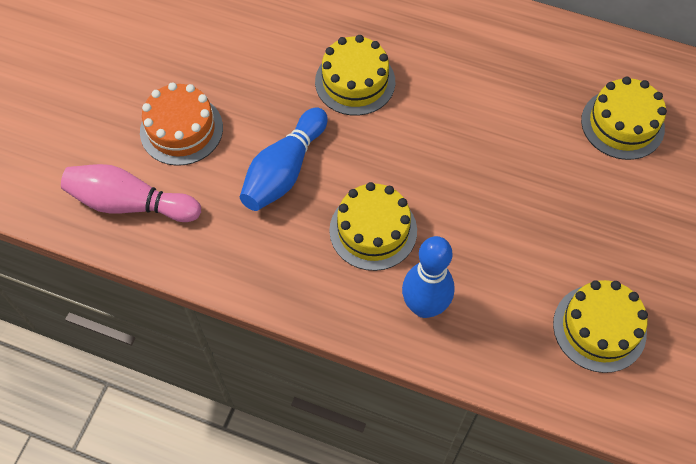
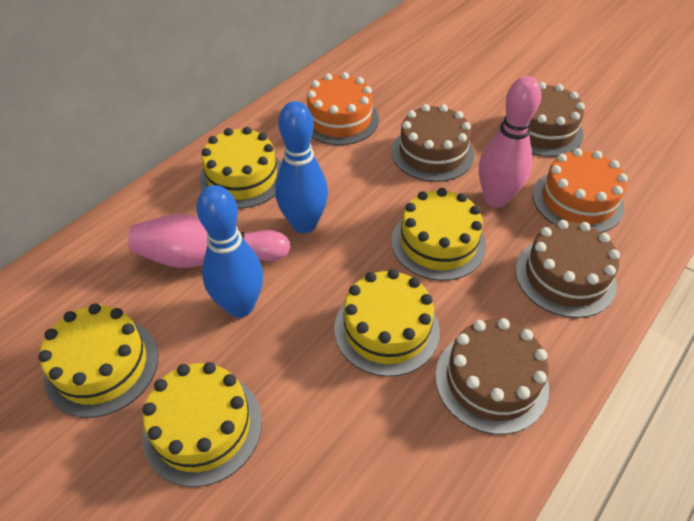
brown cake: none = 0 -> [391,104,474,182] [435,318,549,435] [503,82,585,157] [515,220,620,318] = 4
orange cake: [140,82,223,166] = 1 -> [307,72,379,145] [533,148,628,233] = 2
pink bowling pin: [61,164,201,222] = 1 -> [128,214,290,268] [479,76,541,208] = 2
yellow cake: [315,35,395,116] [329,182,417,271] [553,280,648,373] [581,76,667,160] = 4 -> [38,303,158,418] [142,362,262,487] [199,127,281,209] [334,269,440,377] [391,188,486,281] = 5

